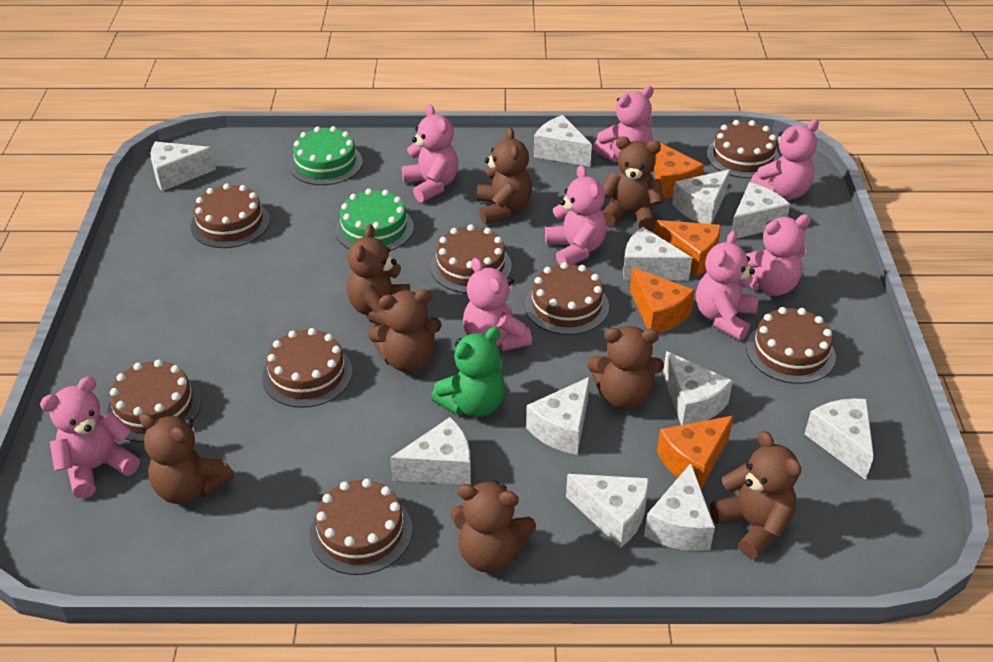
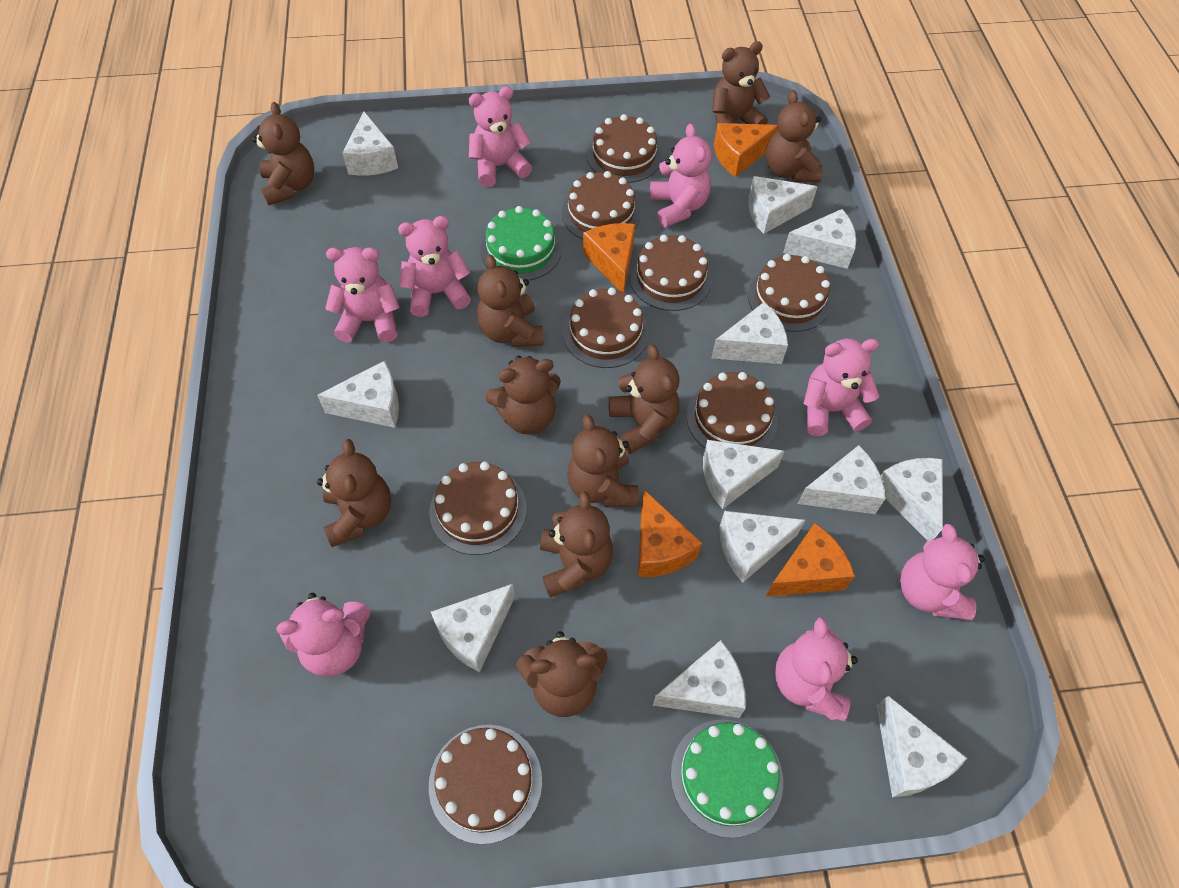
brown teddy bear: [139,413,234,504] [347,224,410,325] [368,289,442,373] [450,480,536,573] [476,127,532,224] [587,326,664,410] [602,136,664,231] [710,431,801,559] = 8 -> [252,102,314,206] [317,439,391,547] [477,254,543,347] [485,356,561,435] [516,631,607,717] [540,491,613,597] [567,415,639,507] [609,344,679,454] [712,41,770,124] [766,90,823,182] = 10
green teddy bear: [431,327,505,417] = 1 -> none = 0
white cheese: [151,142,216,191] [390,417,471,485] [526,377,590,455] [534,115,592,167] [566,474,649,548] [623,227,692,280] [644,463,715,551] [663,351,733,425] [672,169,730,224] [731,182,790,238] [805,399,874,480] = 11 -> [317,361,399,428] [342,112,398,176] [431,584,515,672] [653,640,746,718] [703,440,784,509] [712,302,788,364] [719,511,805,582] [748,176,818,234] [783,209,856,269] [798,445,885,514] [877,696,967,797] [881,458,943,541] = 12

